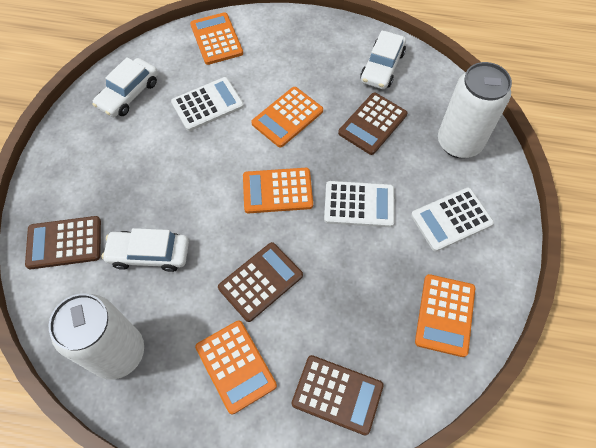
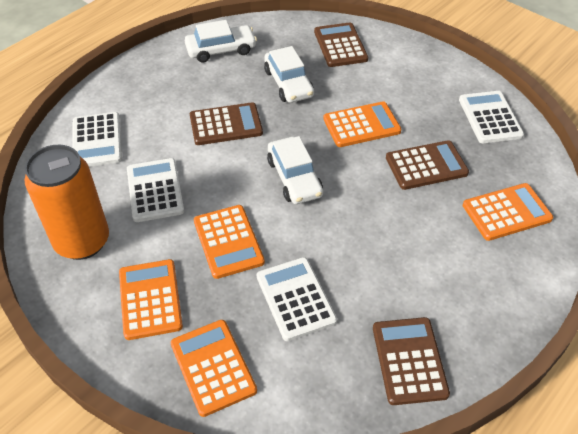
orange can: none = 0 -> [24,145,109,260] = 1
white calculator: [171,77,244,131] [324,181,395,227] [411,187,494,252] = 3 -> [72,112,122,167] [127,158,184,222] [257,257,337,341] [459,91,524,143] = 4
white can: [49,294,144,380] [438,62,512,158] = 2 -> none = 0

